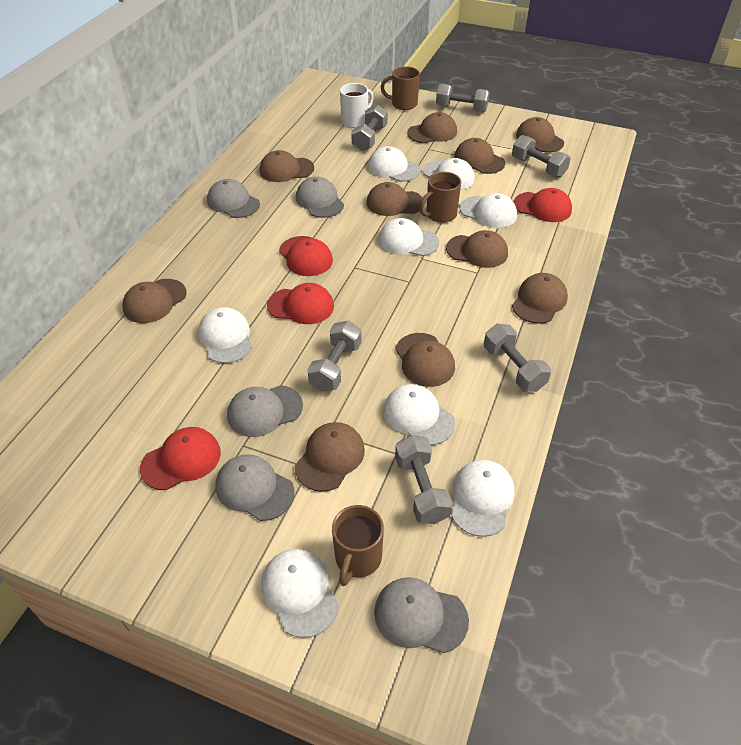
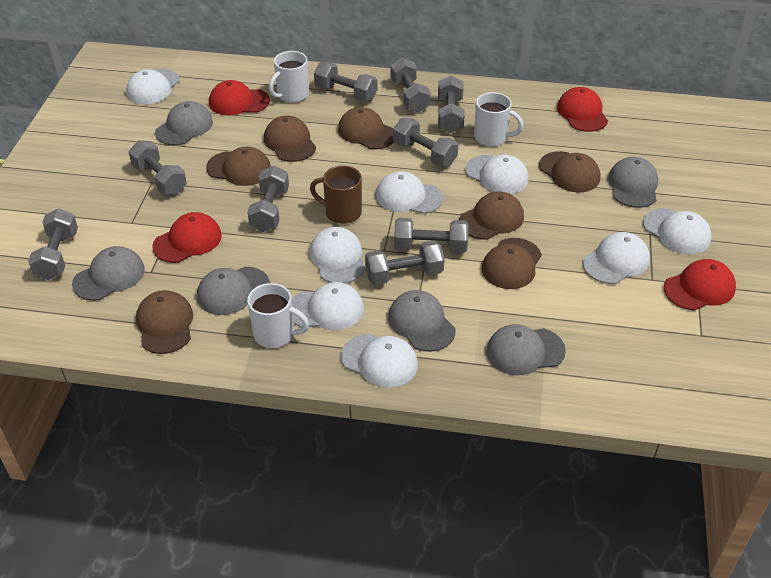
brown cap: [123,279,186,323] [260,150,314,182] [295,422,365,492] [366,182,423,216] [395,333,455,387] [407,112,457,143] [446,230,508,268] [454,138,505,174] [512,273,568,324] [516,117,564,153] = 10 -> [136,290,193,354] [206,147,271,186] [264,116,316,162] [338,107,394,150] [459,191,524,240] [482,238,542,289] [539,151,601,192] = 7
brown mug: [332,505,384,586] [381,66,420,110] [419,172,461,223] = 3 -> [310,165,362,224] = 1
grey cap: [207,179,260,218] [216,454,295,521] [227,385,303,437] [296,176,344,218] [374,577,469,653] = 5 -> [72,246,145,301] [155,101,213,145] [197,267,270,315] [388,290,455,352] [487,324,566,375] [608,157,658,208] = 6
grey dumbbell: [307,320,361,392] [351,105,388,151] [395,435,453,524] [436,84,489,112] [484,324,551,392] [512,135,571,177] = 6 -> [28,209,78,280] [129,140,187,195] [248,166,289,232] [314,62,377,102] [365,240,445,285] [391,58,431,113] [393,118,458,167] [394,218,468,253] [438,75,465,133] = 9
white mug: [340,83,374,128] = 1 -> [247,283,309,348] [269,51,309,103] [474,92,523,146] = 3

